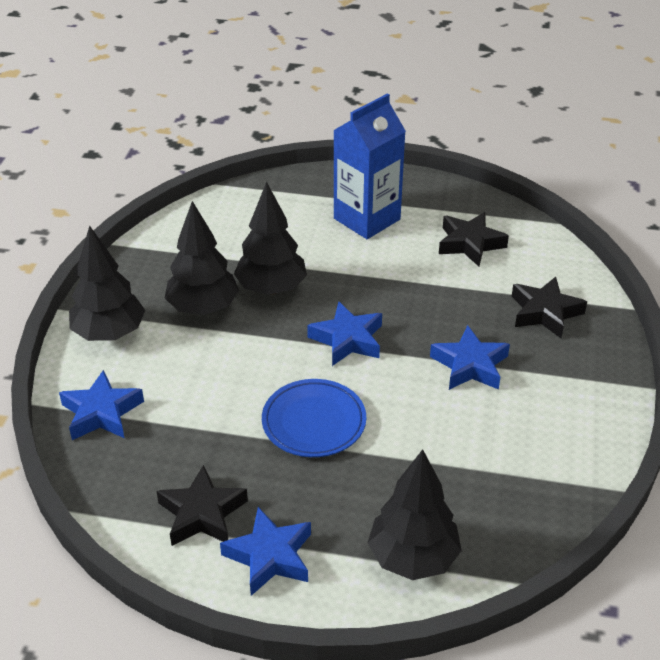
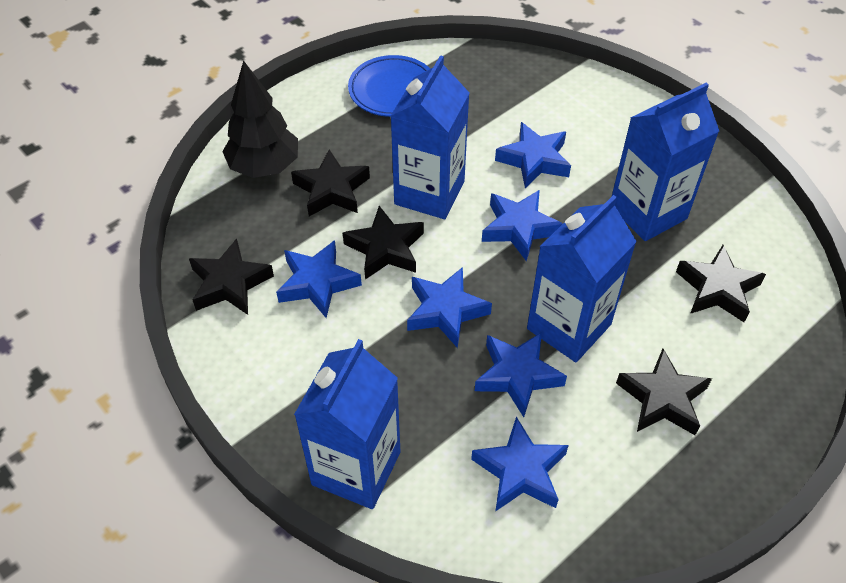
black star: [157,465,248,546] [439,212,509,266] [512,277,587,338] = 3 -> [189,239,274,315] [291,149,370,216] [343,206,424,279] [616,348,712,435] [676,245,766,322] = 5
black tree: [69,225,145,341] [165,201,239,315] [234,182,307,295] [368,449,462,580] = 4 -> [222,60,298,178] = 1
blue carton: [333,93,406,239] = 1 -> [294,339,400,509] [390,55,470,219] [527,195,637,362] [612,83,719,241] = 4
blue star: [59,370,144,440] [220,507,311,596] [307,301,382,366] [430,325,510,390] = 4 -> [276,240,362,318] [407,267,492,348] [471,417,569,512] [475,332,567,417] [482,190,563,261] [495,122,571,188] = 6

